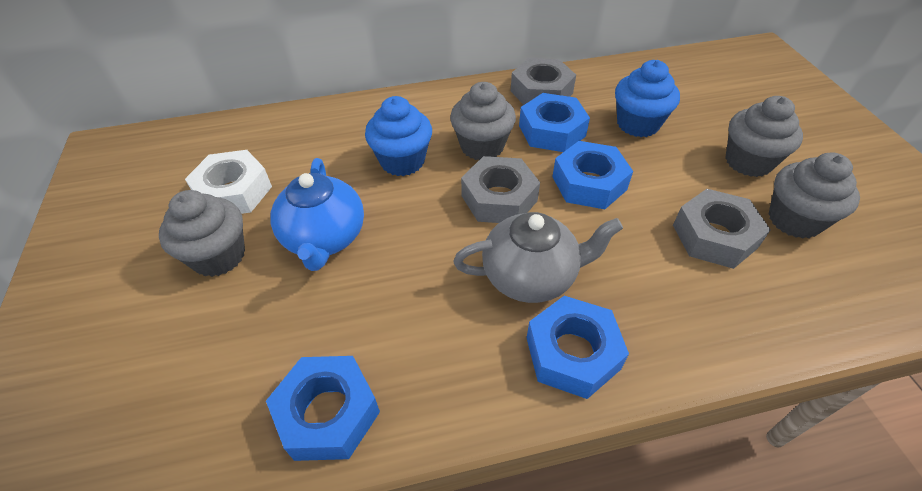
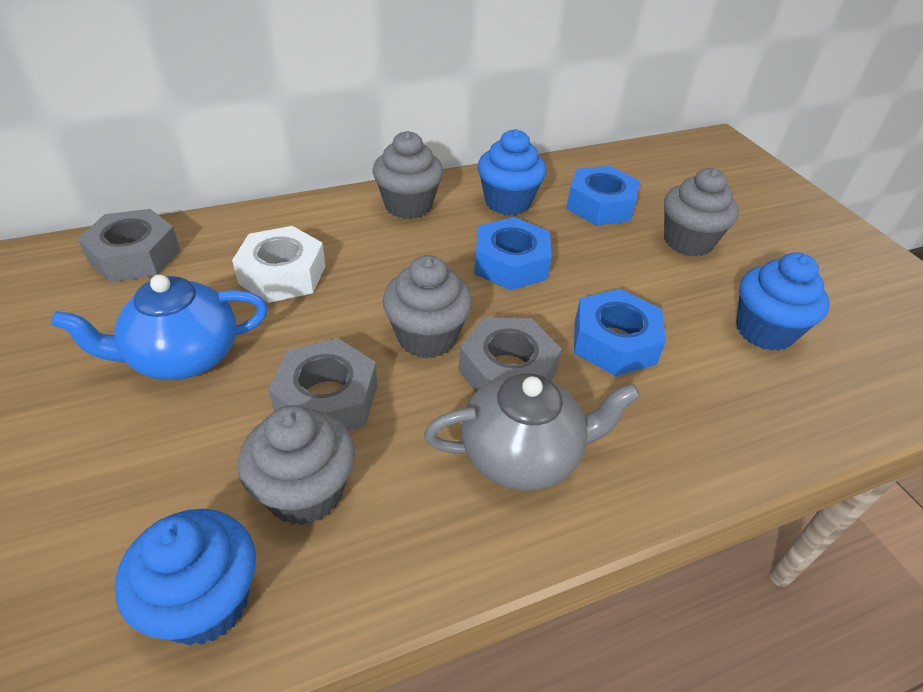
blue cupcake: [365,96,432,176] [615,60,680,137] = 2 -> [115,509,256,646] [478,129,546,215] [736,252,830,351] = 3
blue nut: [266,356,380,461] [519,93,590,152] [527,296,629,399] [552,141,633,209] = 4 -> [474,217,552,290] [566,166,640,225] [574,289,666,376] = 3

